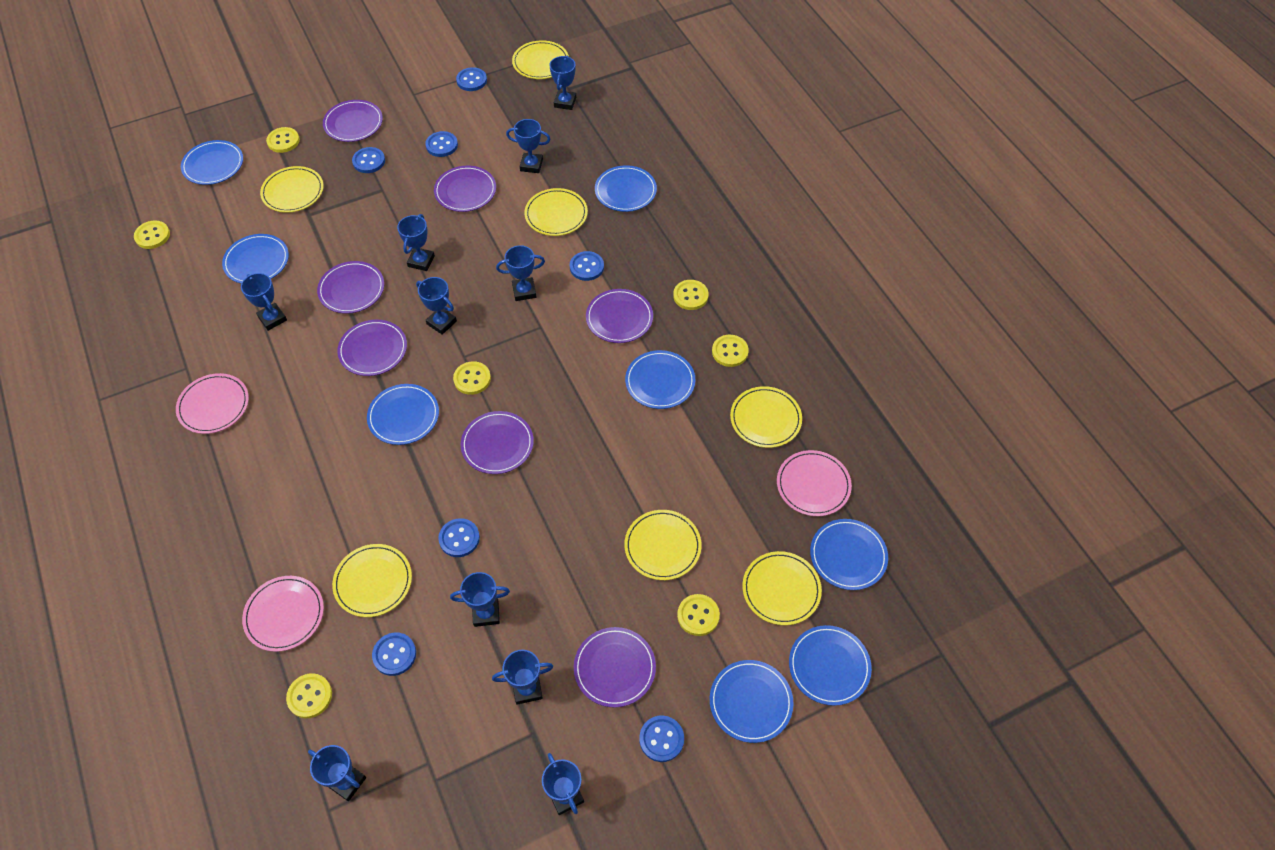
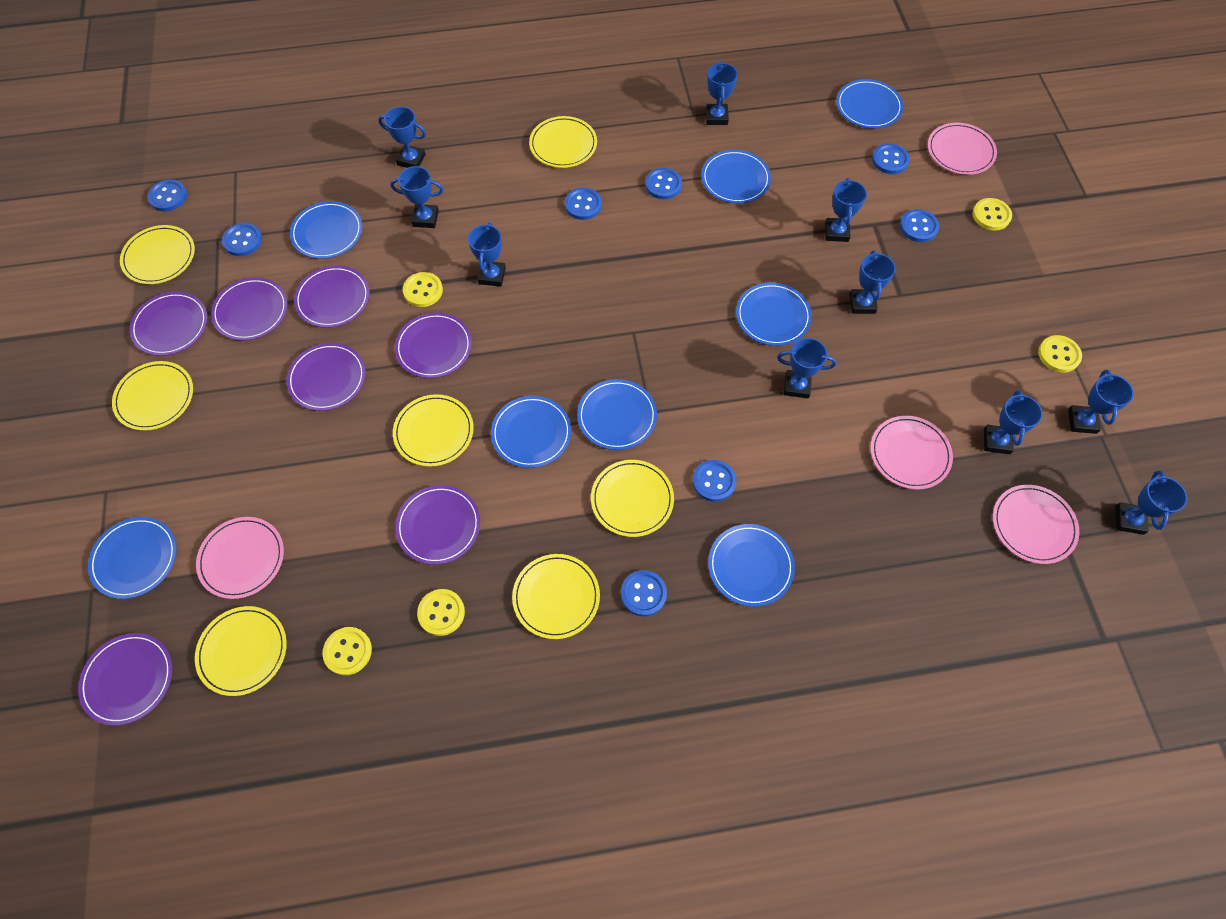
blue button: [352,147,385,173] [372,632,416,676] [425,131,458,157] [438,518,480,557] [456,67,487,91] [570,251,604,281] [639,715,684,762] = 7 -> [147,179,187,212] [222,223,262,256] [565,188,602,220] [621,570,667,617] [645,168,682,199] [692,460,736,502] [872,143,910,174] [900,209,939,242] = 8
pink plate: [176,373,249,434] [242,576,324,652] [777,450,852,516] = 3 -> [196,517,284,599] [870,416,953,489] [928,123,997,175] [993,485,1079,564] = 4
yellow button: [134,220,170,249] [266,127,300,153] [286,673,332,718] [453,361,491,395] [673,280,709,310] [677,594,720,636] [712,335,749,367] = 7 -> [322,627,372,675] [403,272,443,307] [417,589,465,636] [972,198,1012,231] [1038,335,1082,373] = 5

